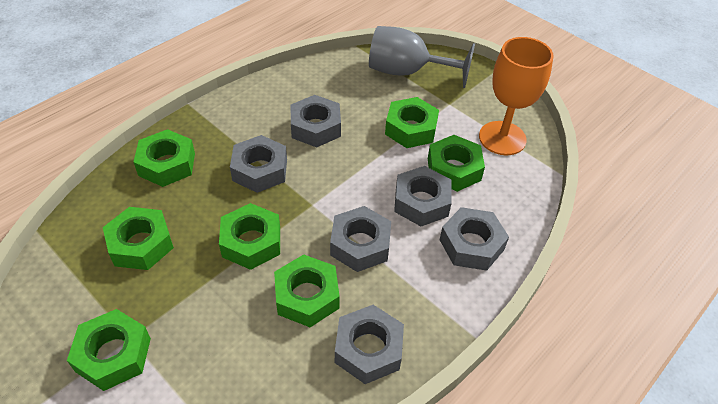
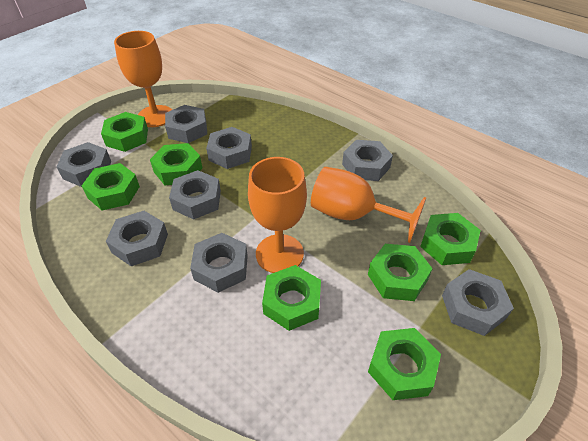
grey goblet: [369,26,475,88] = 1 -> none = 0
grey nut: [230,135,287,193] [291,95,341,147] [330,206,391,272] [335,305,404,384] [394,166,452,226] [440,207,509,271] = 6 -> [57,142,111,187] [106,211,168,266] [165,105,207,143] [169,170,221,220] [190,233,248,293] [206,127,252,169] [342,140,393,181] [442,269,514,336] = 8
orange goblet: [479,37,554,155] = 1 -> [114,31,172,127] [248,157,307,273] [311,167,426,243] = 3

